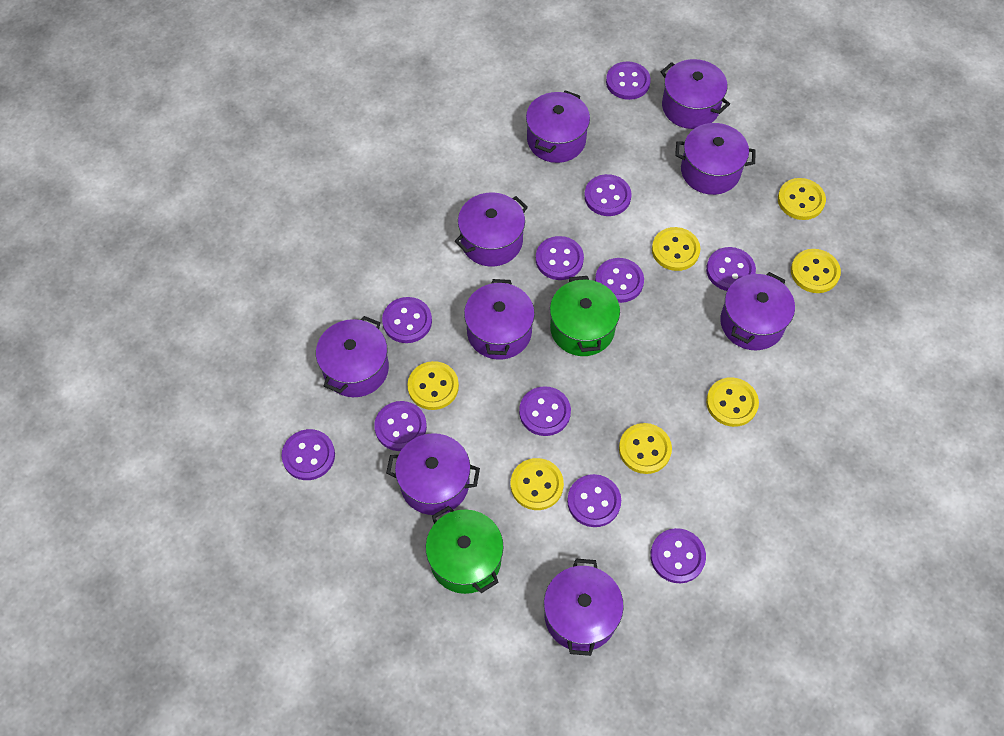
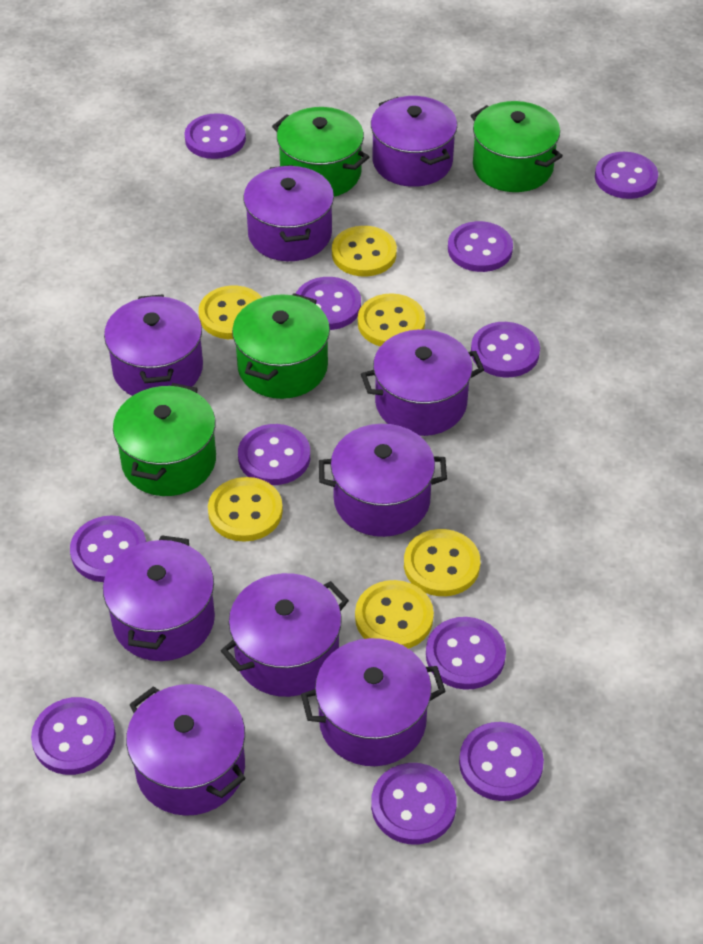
green pot: [426,506,504,594] [550,276,620,356] = 2 -> [113,383,216,496] [232,293,330,399] [272,107,369,197] [470,101,563,192] = 4
yellow button: [407,361,459,410] [511,458,564,510] [619,423,672,474] [652,227,701,271] [706,377,759,427] [778,178,826,220] [791,249,841,293] = 7 -> [199,286,262,339] [208,477,283,542] [332,226,397,277] [355,580,434,649] [358,293,425,346] [404,529,480,596] = 6

